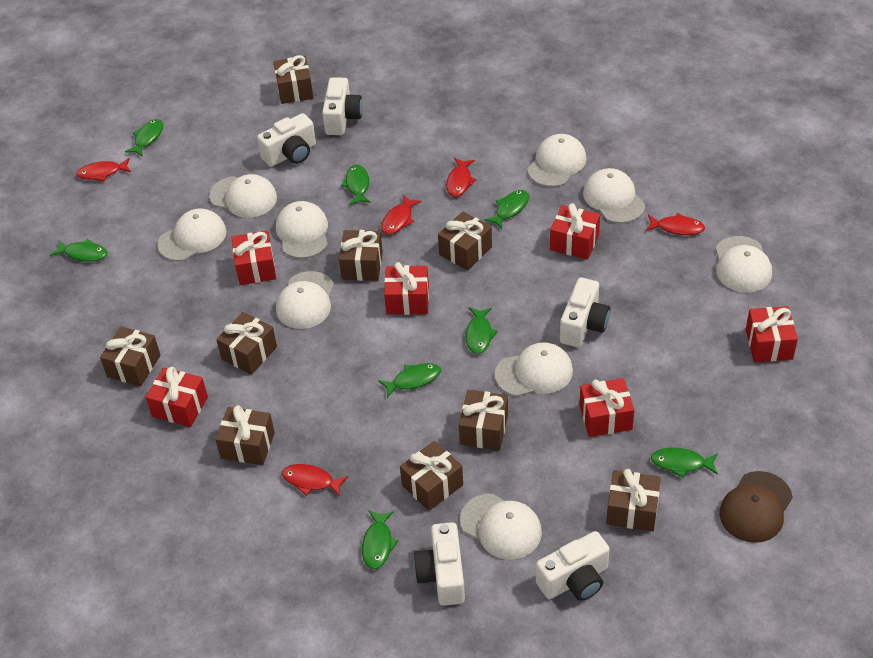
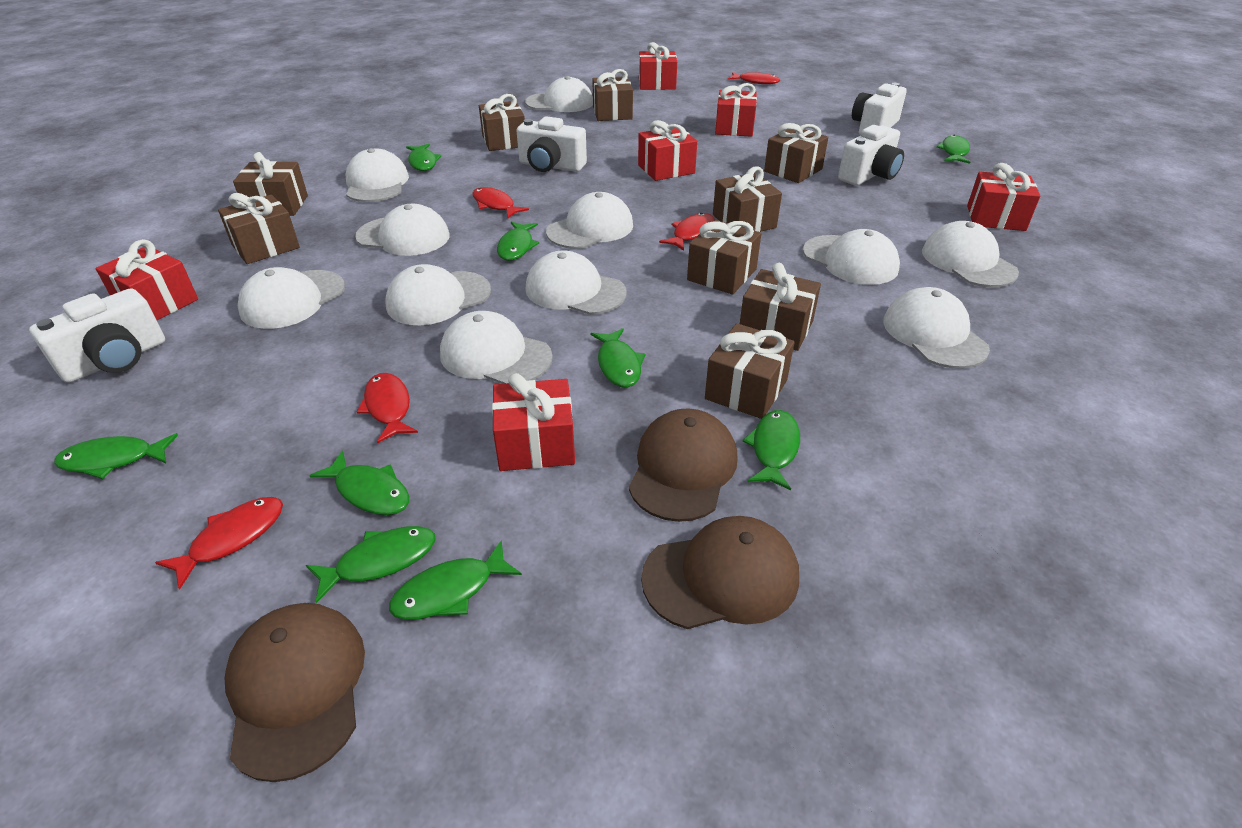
brown cap: [719,471,793,543] = 1 -> [225,603,365,782] [629,408,738,522] [641,516,799,629] = 3
green fish: [50,239,108,262] [125,119,163,157] [341,164,371,205] [362,510,398,569] [378,363,441,398] [465,307,498,354] [484,190,529,229] [651,448,718,478] = 8 -> [54,433,178,479] [306,526,435,603] [309,451,409,515] [389,540,522,620] [406,144,441,171] [497,222,539,261] [590,329,645,387] [742,410,800,490] [936,135,970,164] = 9
white camera: [257,113,316,167] [322,77,363,135] [413,522,465,606] [536,531,610,601] [560,277,610,347] = 5 -> [29,288,165,383] [517,116,587,172] [838,125,904,186] [852,83,907,135] = 4
white cap: [157,208,226,261] [209,174,277,218] [276,201,328,259] [276,271,334,329] [460,494,542,560] [495,342,573,397] [527,134,586,187] [583,168,645,223] [716,236,772,292] = 9 -> [238,267,345,329] [346,148,409,202] [355,204,449,256] [385,264,491,325] [440,311,553,384] [525,76,593,112] [526,250,627,315] [546,192,633,249] [803,229,900,285] [883,287,990,369] [922,221,1019,287] = 11

